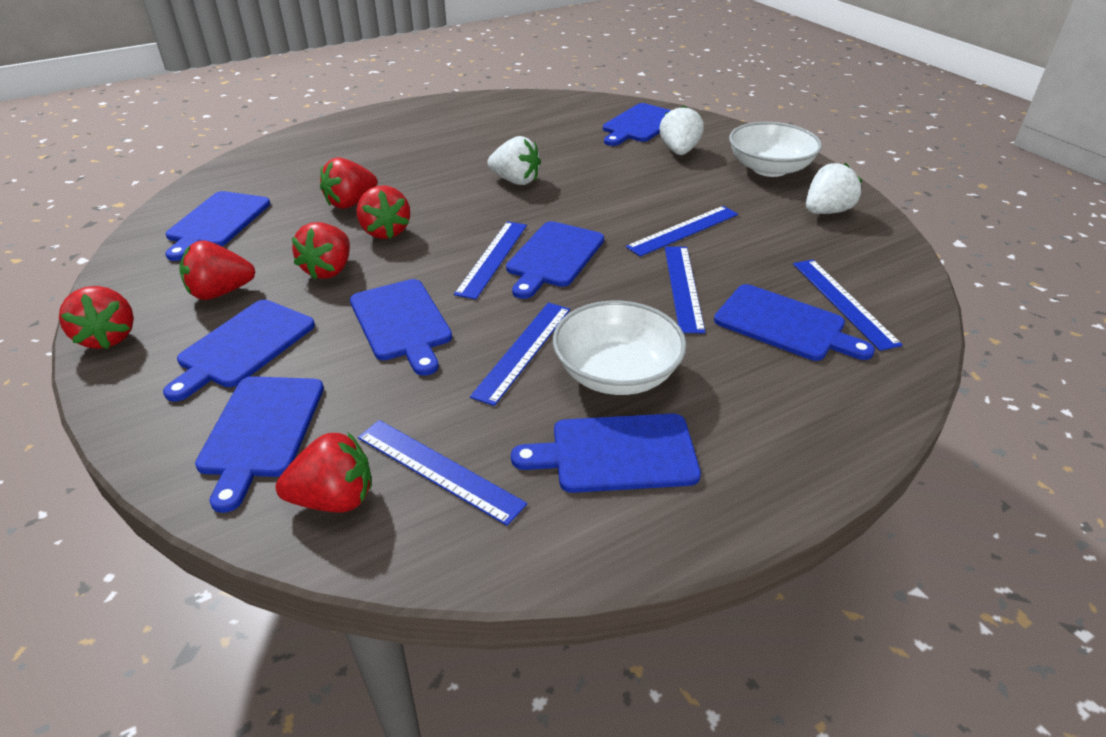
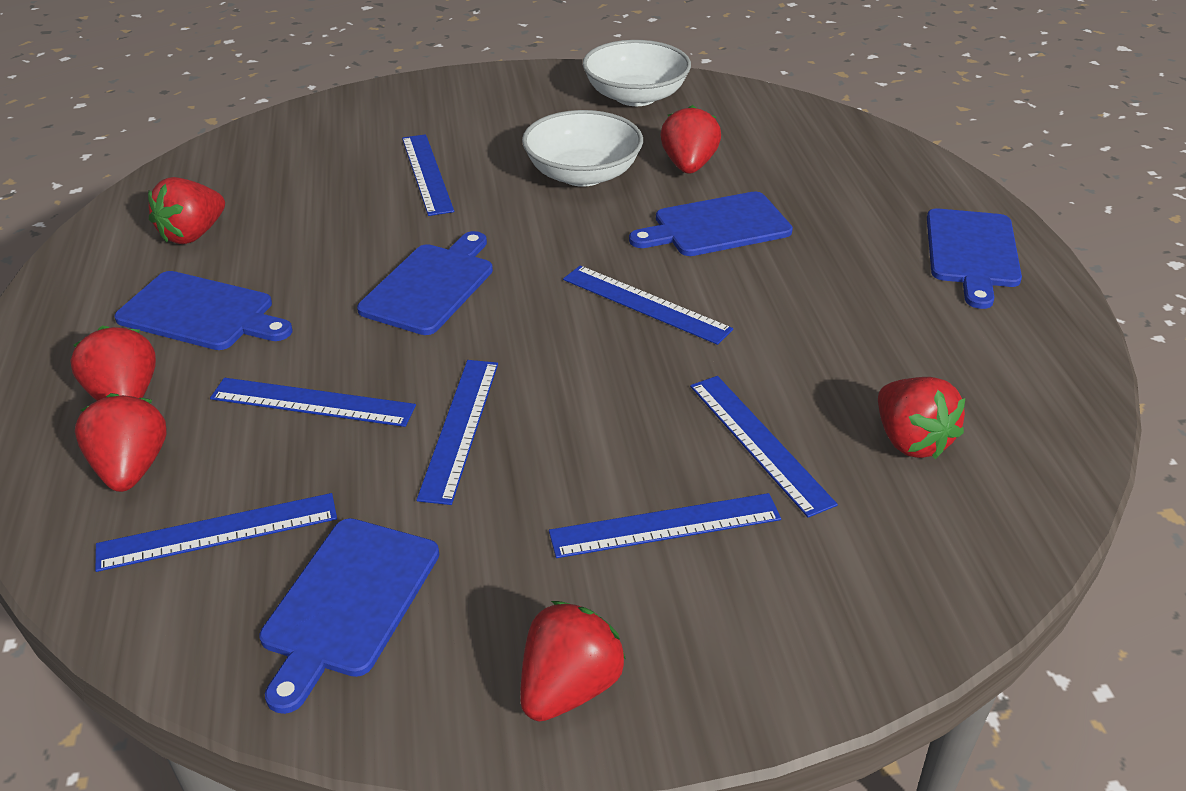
blue cutting board: [163,300,315,402] [165,191,270,261] [195,376,324,513] [350,279,452,376] [506,221,604,299] [511,414,701,493] [603,103,671,146] [714,284,875,361] = 8 -> [114,271,293,350] [259,518,439,714] [357,231,493,335] [629,191,793,256] [927,208,1022,309] = 5
blue ruler: [358,420,527,526] [454,221,527,299] [470,303,570,406] [626,206,738,257] [665,246,705,333] [793,260,903,351] = 6 -> [95,493,337,572] [210,378,416,427] [402,134,454,216] [416,360,498,505] [549,493,781,558] [563,266,733,345] [690,376,838,518] = 7
white strawberry: [487,136,541,185] [660,106,704,155] [806,163,862,214] = 3 -> none = 0

